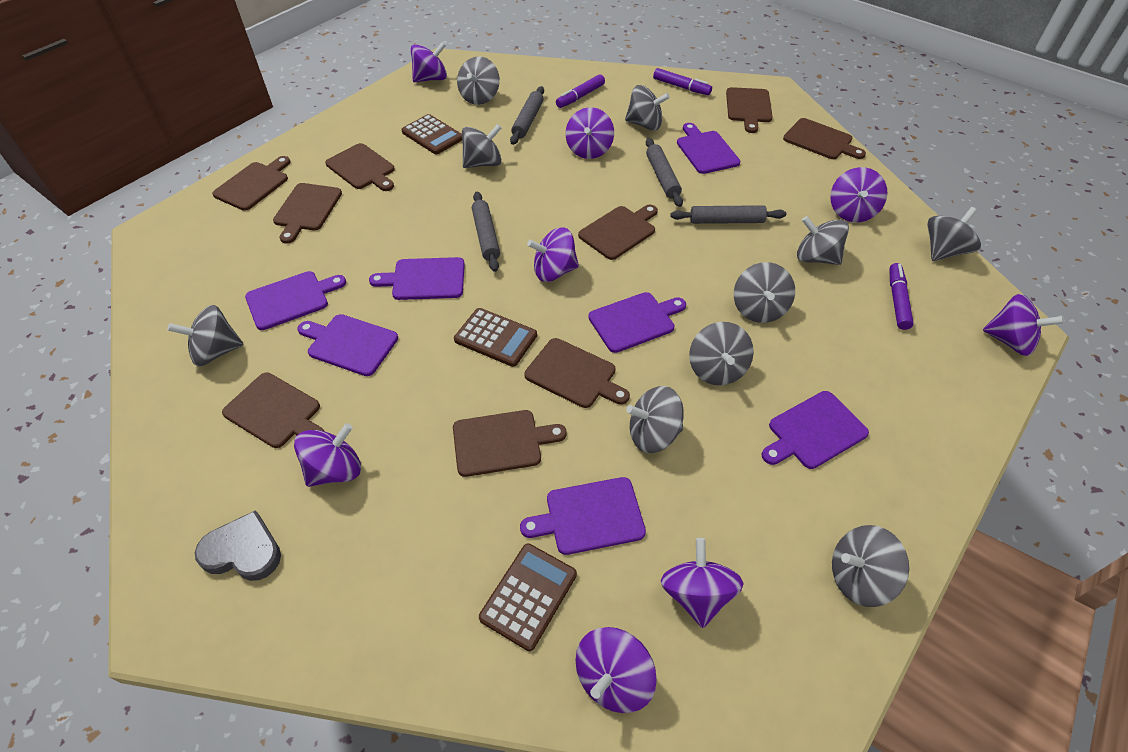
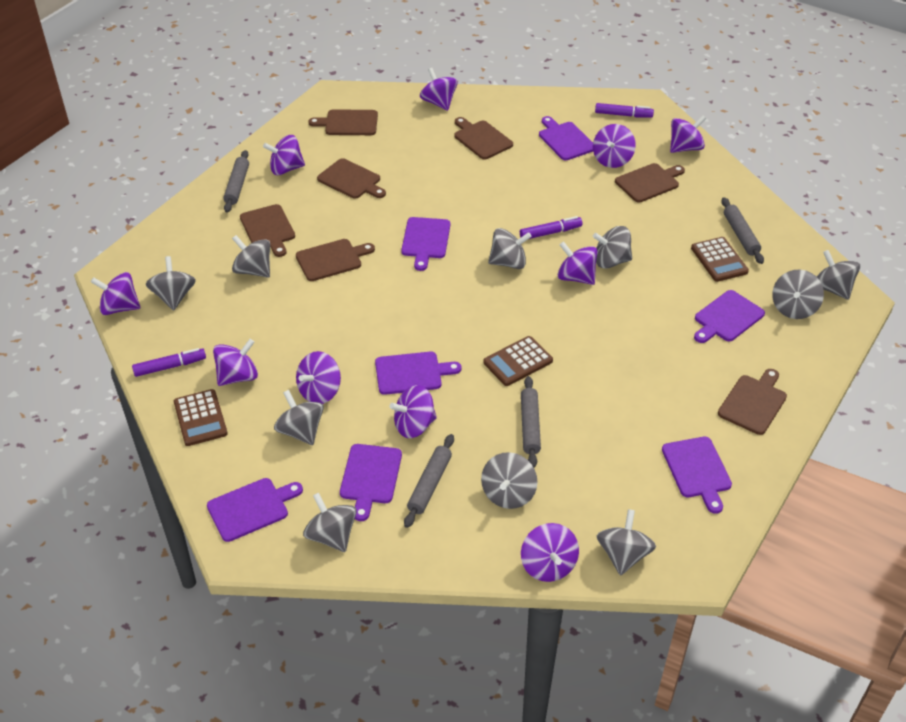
brown cutting board: [212,156,291,211] [222,373,324,448] [273,183,342,244] [325,143,395,191] [453,410,566,477] [524,338,630,408] [578,205,658,260] [726,87,773,133] [783,118,866,159] = 9 -> [240,204,295,257] [296,239,375,281] [308,109,378,135] [317,158,386,199] [454,117,513,159] [615,163,685,202] [718,369,787,435] = 7
grey heart: [195,510,281,581] = 1 -> none = 0
purple spinning top: [294,423,361,487] [411,42,447,82] [527,227,579,282] [566,107,614,159] [576,627,656,713] [661,538,743,628] [830,167,888,222] [983,294,1064,356] = 8 -> [91,272,141,315] [213,339,258,386] [263,135,305,175] [296,351,341,404] [390,385,437,438] [420,68,458,111] [521,523,579,582] [558,241,597,285] [593,124,636,168] [670,115,706,153] = 10

